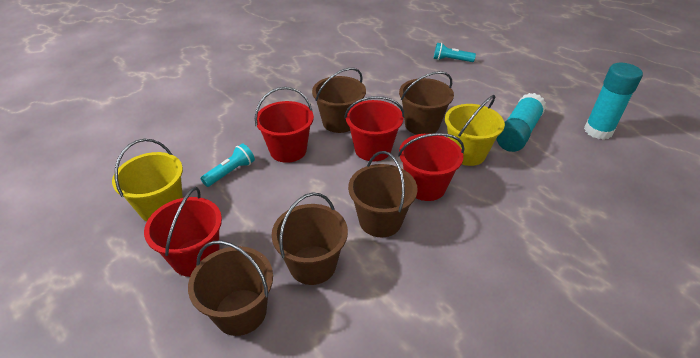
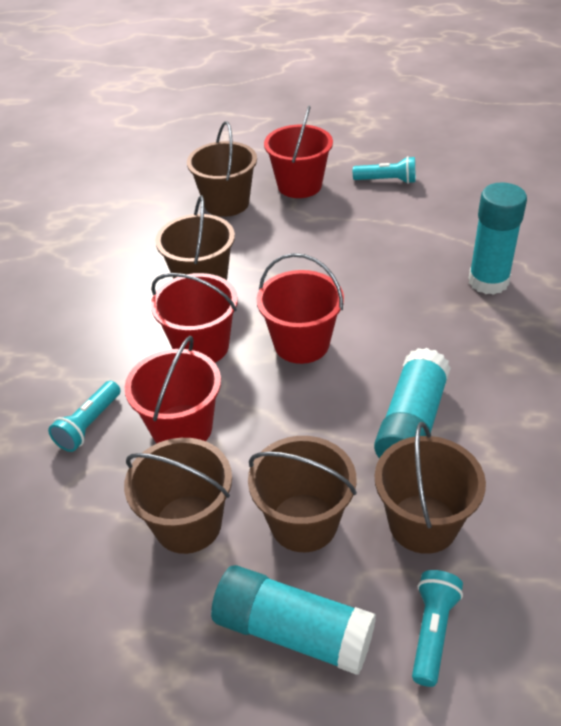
turquoise flashlight: [201,144,255,187] [434,43,476,62] = 2 -> [48,381,120,452] [353,156,415,184] [412,570,463,687] = 3
turquoise glue stick: [496,93,546,152] [584,63,643,140] = 2 -> [211,565,376,675] [374,348,451,458] [468,182,527,295] = 3
yellow bucket: [112,139,183,222] [445,95,505,166] = 2 -> none = 0

